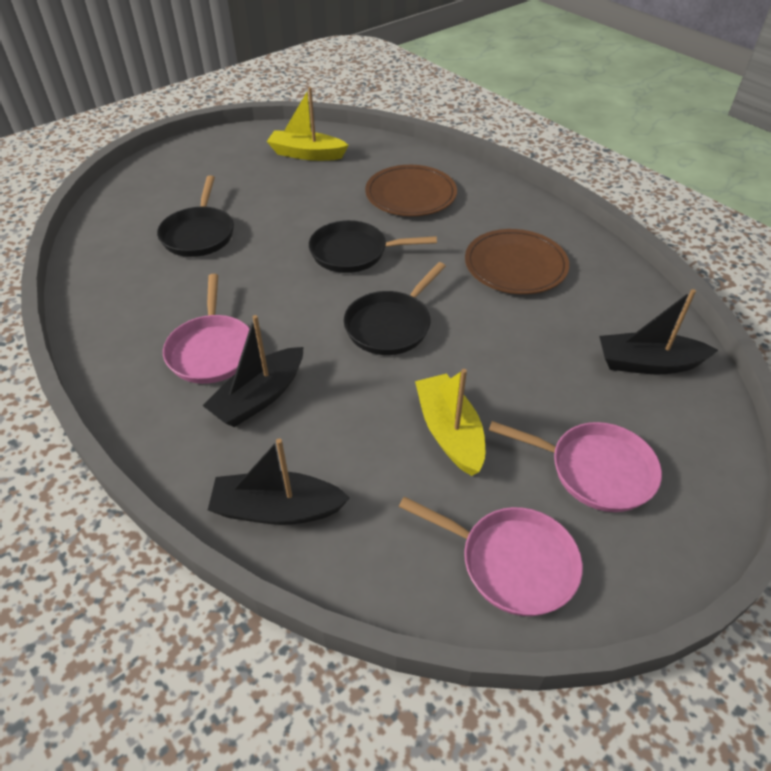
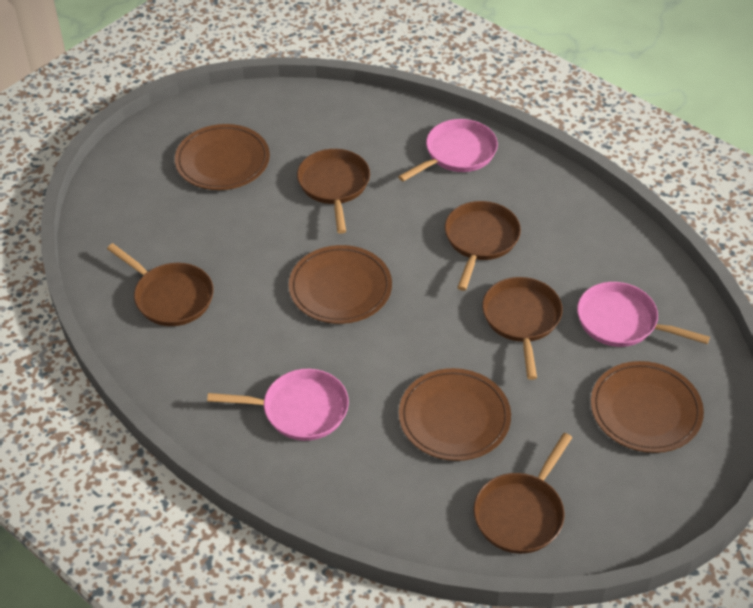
black boat: [202,315,303,427] [208,438,350,525] [599,289,718,374] = 3 -> none = 0
black pan: [157,175,234,257] [309,220,437,273] [344,262,446,355] = 3 -> none = 0
brown pan: none = 0 -> [107,243,214,326] [297,149,370,234] [445,201,521,291] [473,433,572,554] [482,277,563,380] = 5
brown plate: [365,165,457,216] [465,229,569,294] = 2 -> [175,124,270,190] [289,245,392,324] [399,368,511,461] [591,361,704,453] = 4
yellow boat: [267,87,349,161] [415,369,485,476] = 2 -> none = 0

